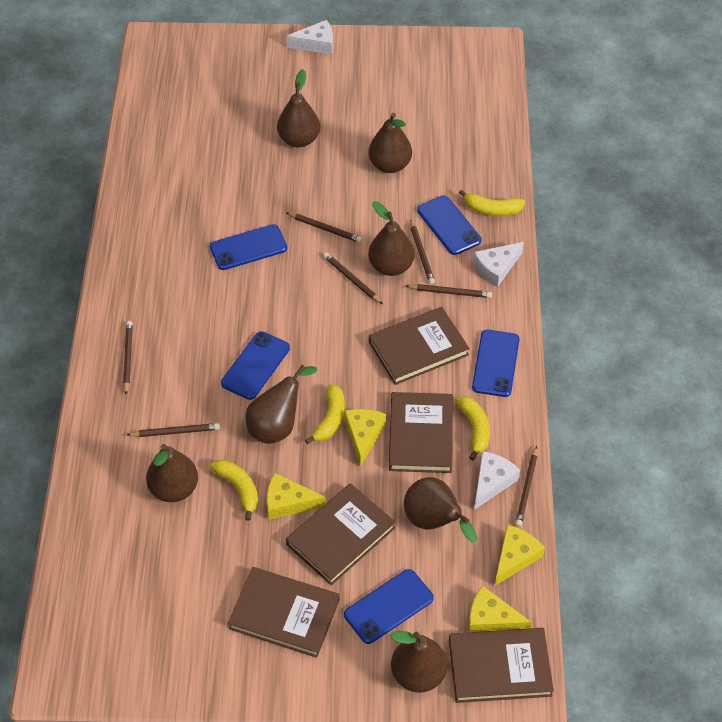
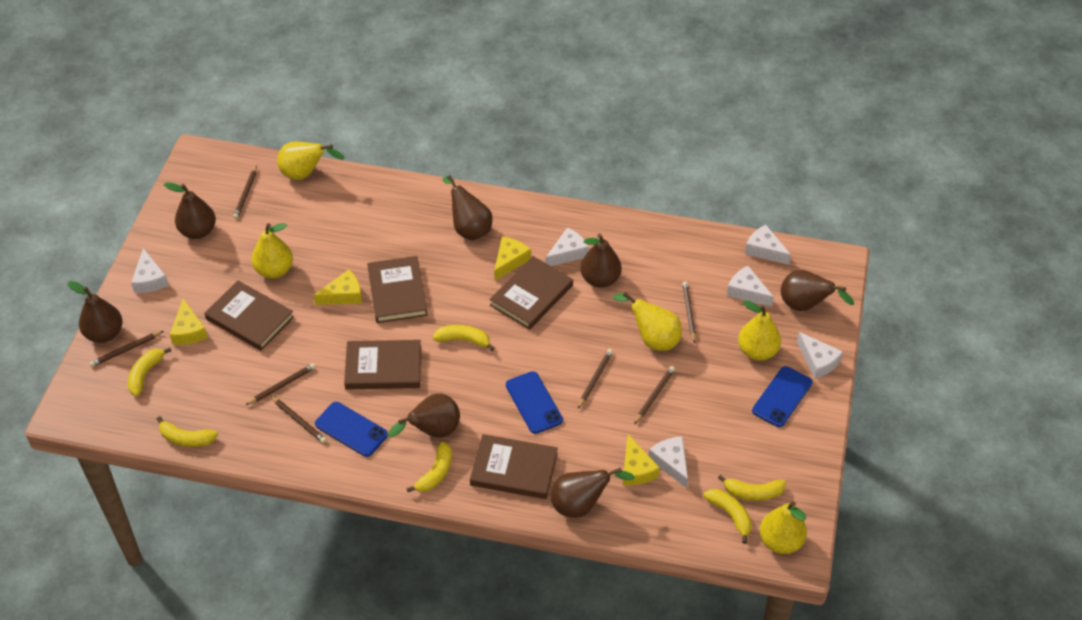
blue phone: [210,224,287,270] [221,331,290,400] [344,569,434,644] [417,195,482,255] [472,329,520,397] = 5 -> [315,402,388,457] [506,371,563,434] [752,366,813,427] = 3
white cheese: [286,20,333,55] [473,242,524,287] [474,451,520,510] = 3 -> [131,248,169,293] [545,227,589,266] [649,436,688,488] [727,266,774,307] [745,225,791,265] [797,332,843,378] = 6
yellow banana: [210,460,258,521] [305,384,345,444] [456,396,490,460] [459,190,525,216] = 4 -> [128,347,171,396] [157,416,218,447] [406,442,452,492] [433,325,494,351] [703,489,752,544] [718,475,786,501] = 6
yellow pear: none = 0 -> [252,223,293,278] [277,142,344,180] [613,292,682,351] [738,300,781,361] [760,502,807,554] = 5

